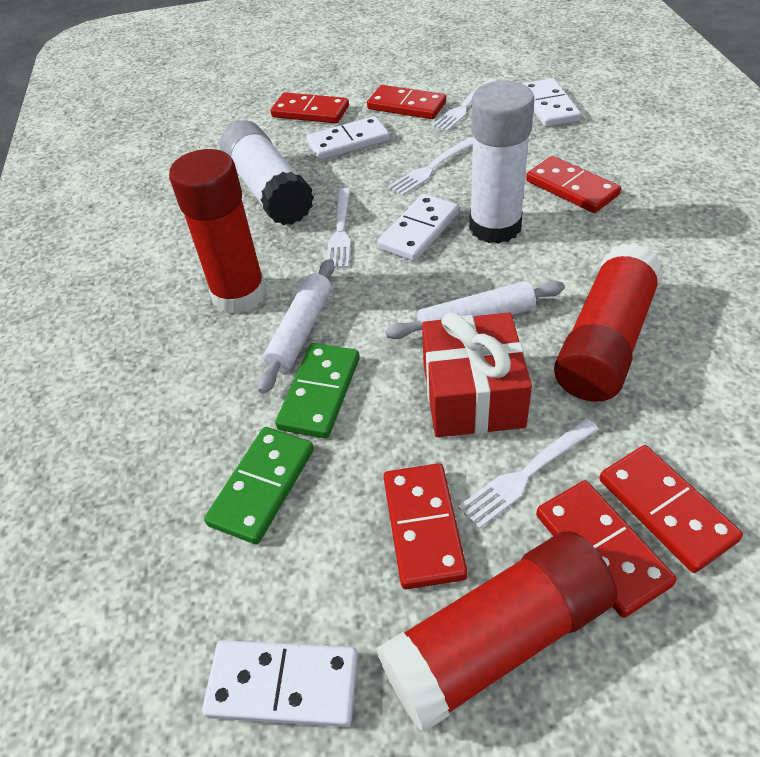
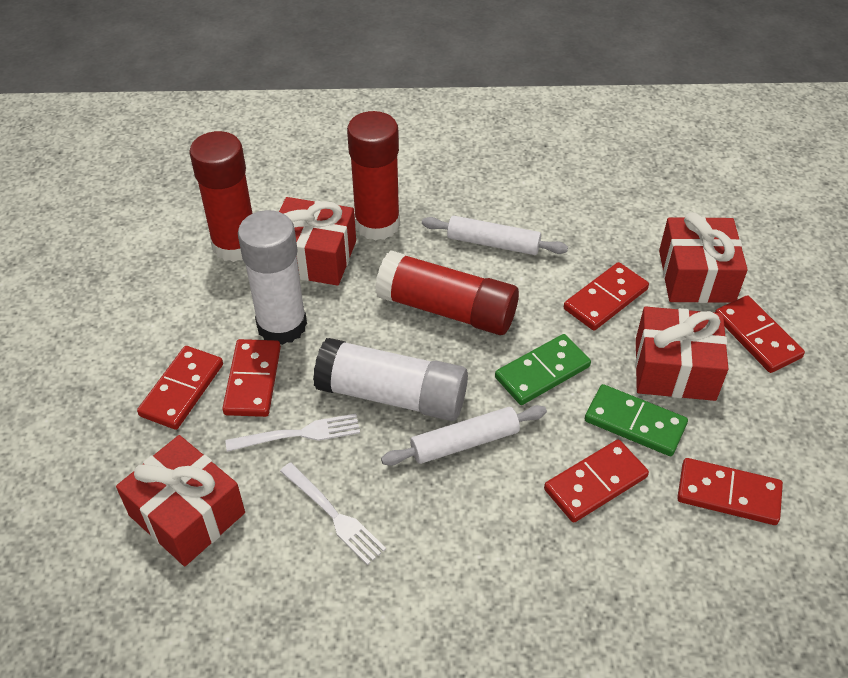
red gift: [422,312,532,437] = 1 -> [116,435,245,566] [279,197,356,286] [635,306,728,401] [659,212,748,303] = 4
white domino: [202,640,358,727] [306,116,390,160] [377,194,459,261] [522,78,581,127] = 4 -> none = 0
white fork: [327,188,351,268] [388,137,473,196] [432,79,497,132] [458,418,598,529] = 4 -> [225,414,360,452] [280,463,386,565] = 2

